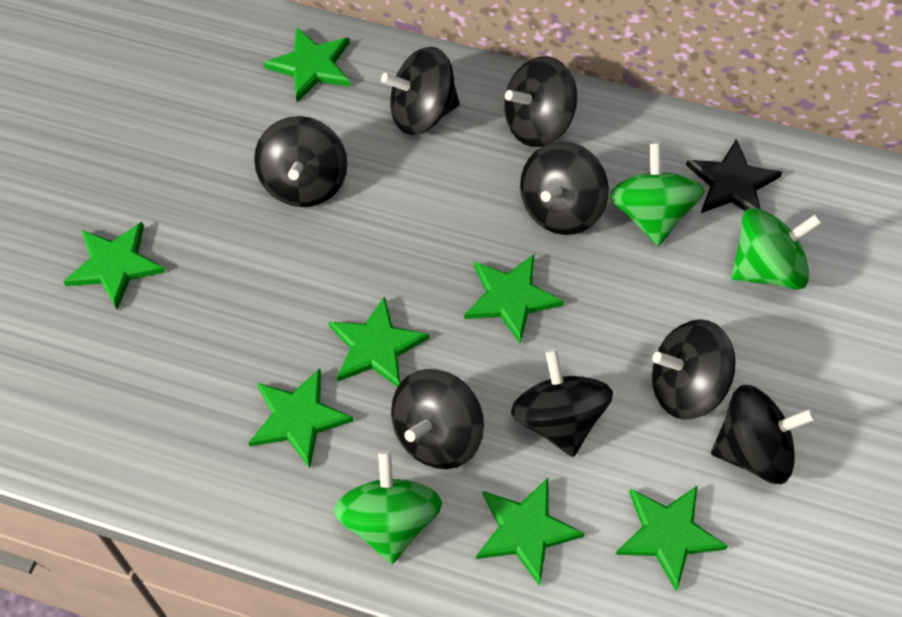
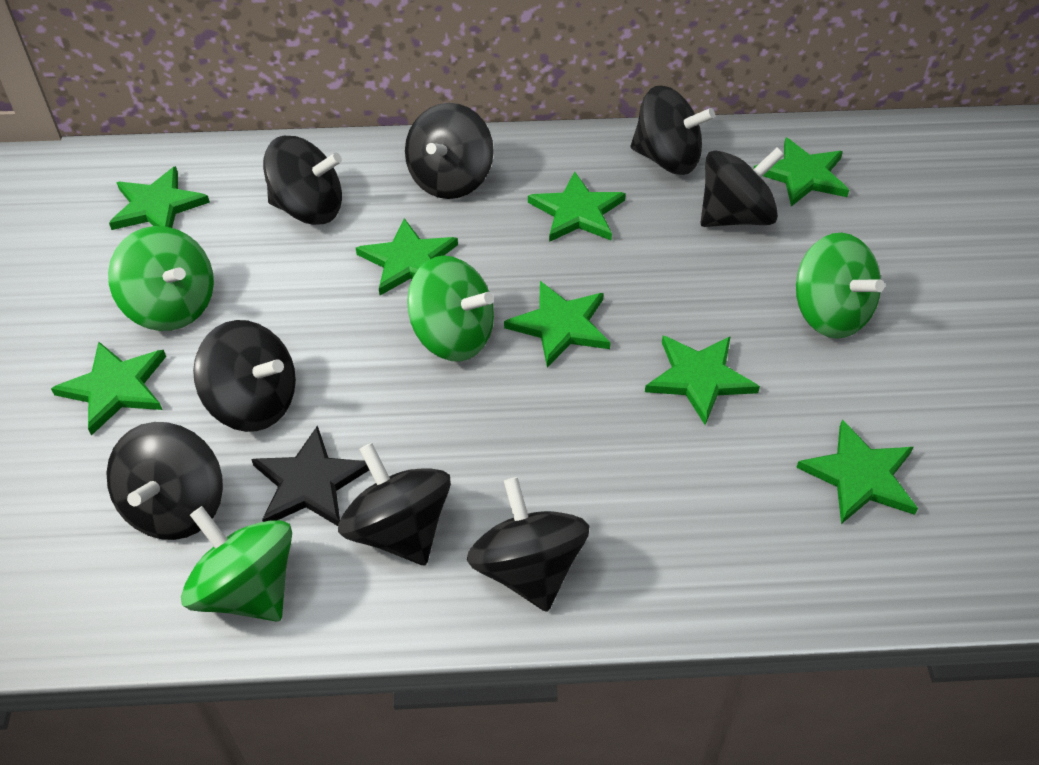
green spinning top: [334,450,442,564] [609,143,705,246] [731,208,822,290] = 3 -> [108,226,214,331] [181,506,292,621] [407,256,494,362] [796,233,885,339] = 4
green star: [63,222,165,310] [248,368,353,468] [264,27,350,102] [328,296,429,387] [464,254,564,344] [476,478,585,586] [616,486,728,591] = 7 -> [51,342,166,436] [109,166,210,230] [356,218,458,295] [504,281,611,367] [528,171,626,242] [645,336,760,425] [754,138,849,206] [796,420,918,524] = 8

